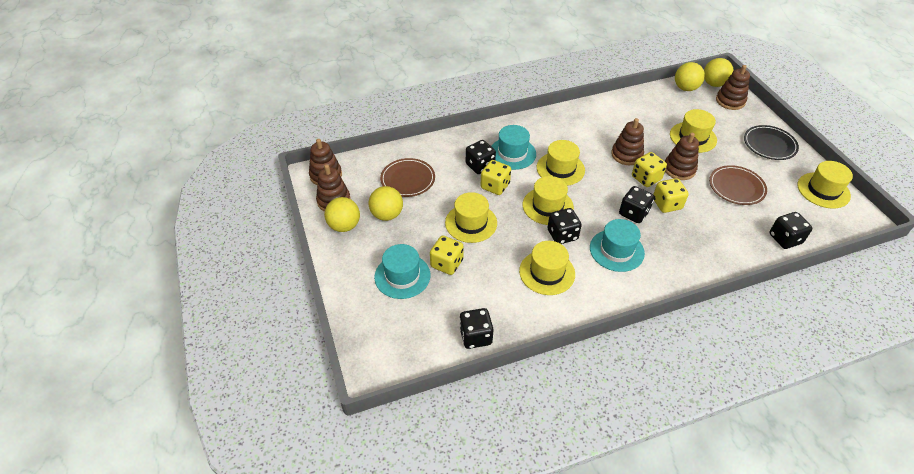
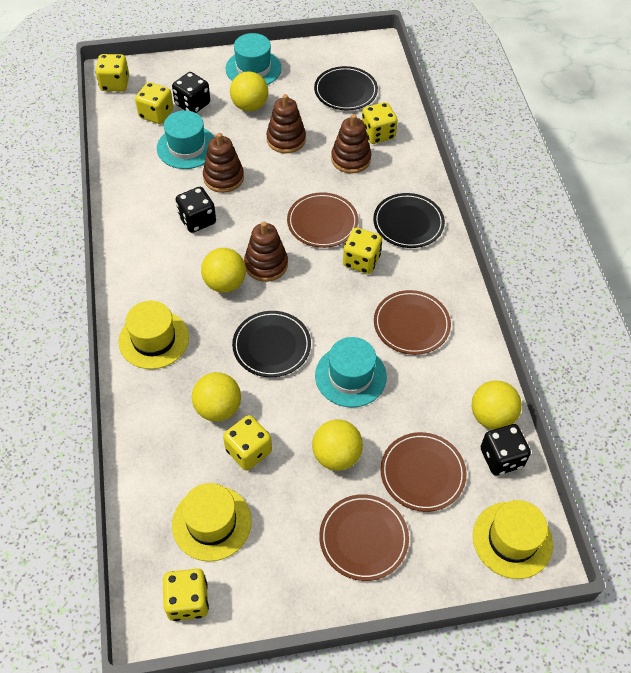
black dice: [459,308,494,349] [466,140,496,174] [547,208,582,244] [619,186,654,223] [769,212,813,249] = 5 -> [172,72,210,113] [175,187,216,233] [480,424,531,476] = 3
black plate: [744,125,799,160] = 1 -> [232,311,311,377] [314,66,378,111] [373,193,445,248] = 3
brown plate: [380,158,435,197] [709,165,767,205] = 2 -> [287,192,358,248] [319,494,409,581] [374,290,451,355] [380,432,467,512] = 4
brown stacking toy: [309,139,342,185] [316,164,351,212] [611,118,644,165] [665,133,699,180] [716,65,750,110] = 5 -> [203,133,244,193] [244,222,288,282] [266,94,306,153] [331,114,371,174] = 4
yellow ball: [324,197,360,232] [369,186,403,221] [675,62,705,91] [704,58,734,87] = 4 -> [192,372,241,421] [201,248,246,293] [230,71,268,111] [312,420,363,471] [471,381,522,430] = 5
yellow dice: [430,236,464,275] [481,160,511,195] [632,152,667,187] [653,178,689,213] = 4 -> [95,54,129,91] [135,82,174,124] [163,569,209,621] [223,415,272,471] [343,228,382,274] [362,102,398,144] = 6
yellow hat: [445,192,497,243] [519,241,575,295] [523,176,574,225] [537,140,585,186] [670,109,717,153] [797,161,853,208] = 6 -> [119,301,189,369] [172,483,252,562] [473,500,553,579] = 3

